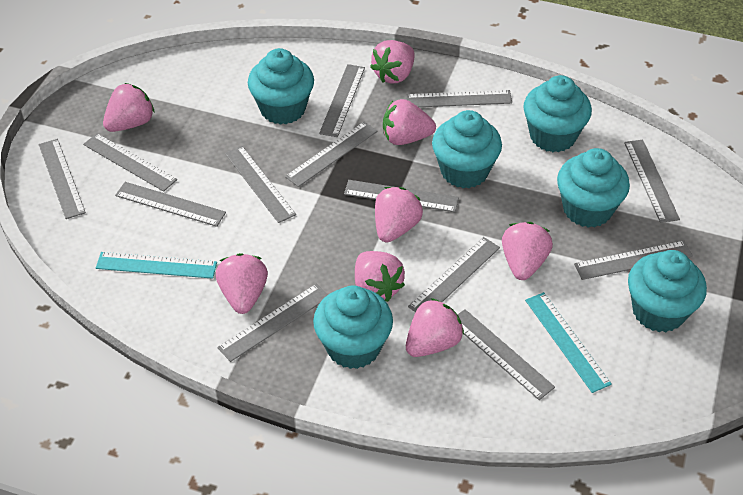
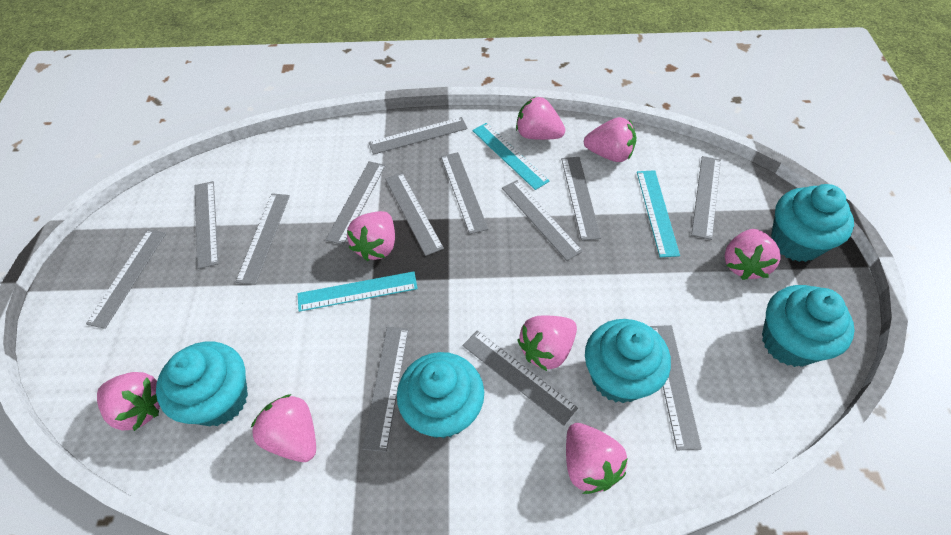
turquoise cupcake: [248,48,314,125] [313,285,393,369] [432,110,502,188] [523,75,592,152] [557,148,630,228] [628,250,707,332] = 6 -> [156,341,248,426] [397,352,484,439] [585,319,671,403] [762,285,855,367] [771,184,854,262] = 5
turquoise ruler: [96,252,217,279] [525,292,612,393] = 2 -> [298,271,418,312] [472,123,549,190] [637,170,680,257] = 3

